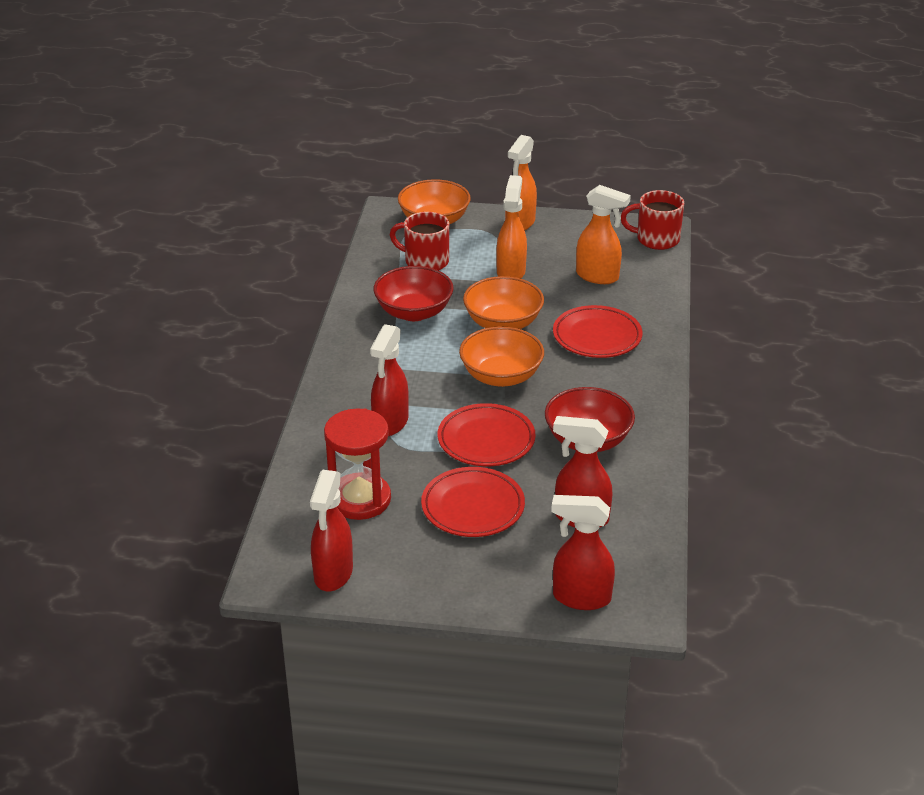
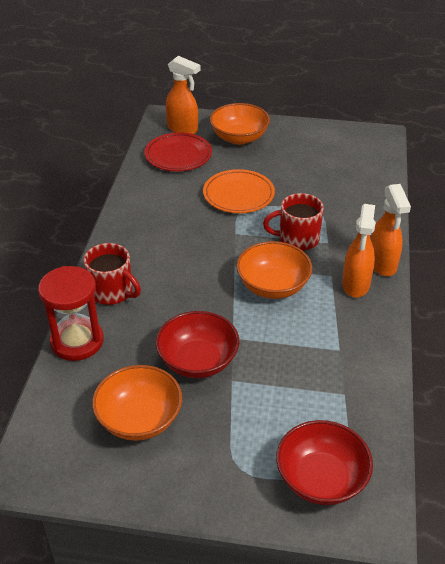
orange plate: none = 0 -> [203,169,275,213] = 1
red plate: [421,467,525,537] [438,403,536,466] [553,305,642,358] = 3 -> [145,132,212,171] = 1
red spray bottle: [310,470,353,591] [370,324,409,436] [551,495,615,610] [553,416,612,528] = 4 -> none = 0

